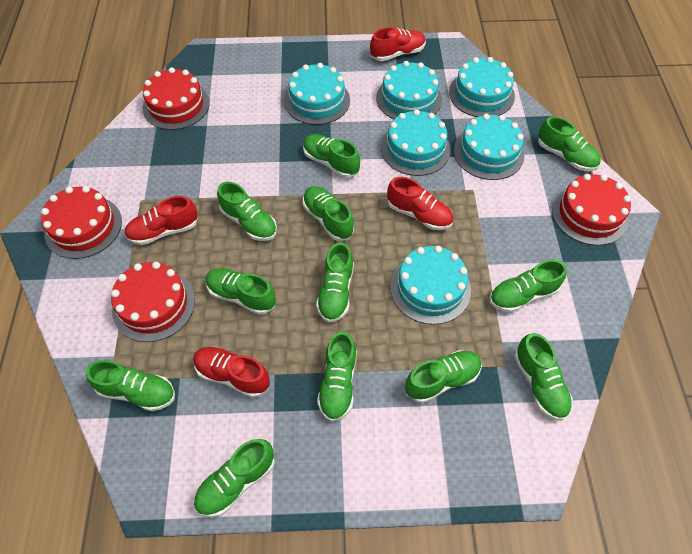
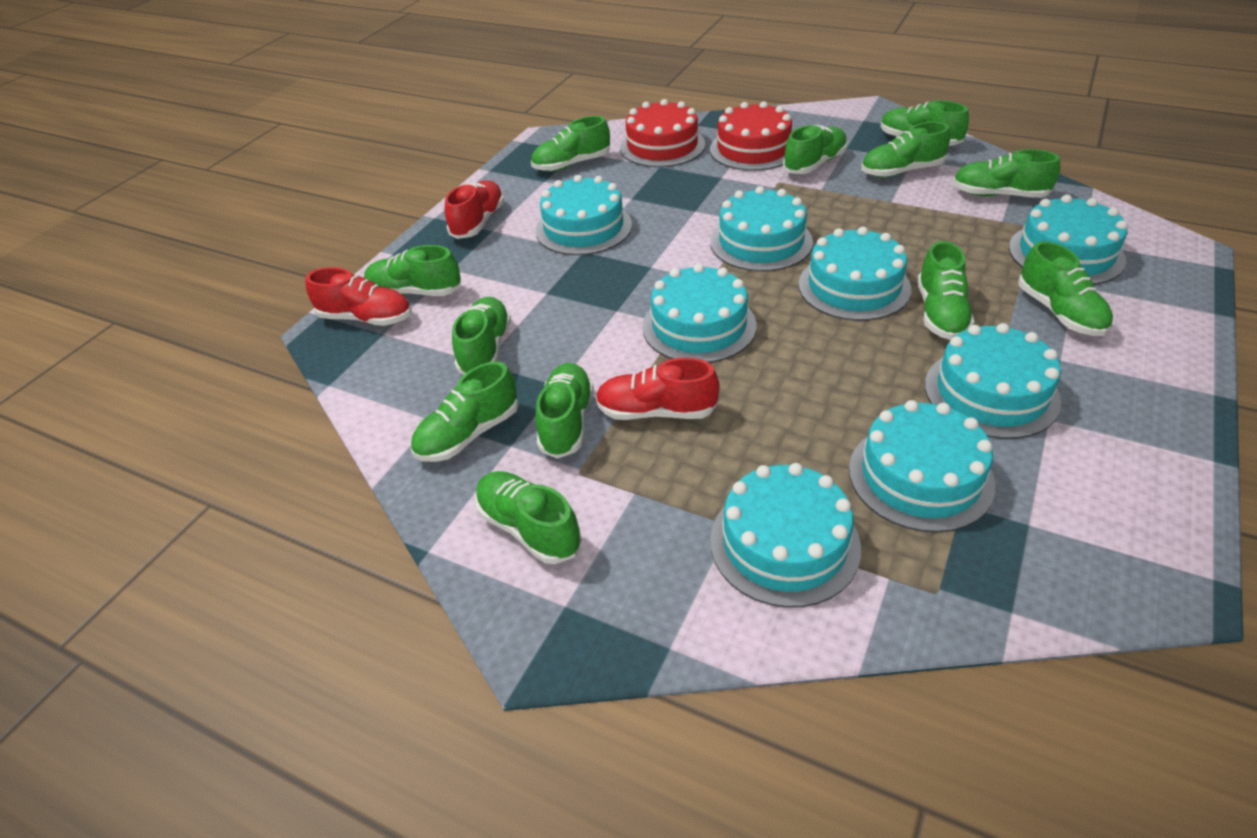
red cake: [41,186,122,259] [111,262,195,342] [143,67,210,130] [552,174,631,246] = 4 -> [620,99,705,167] [710,101,792,171] = 2
red shoe: [124,196,198,245] [193,347,270,398] [370,27,426,61] [387,177,453,230] = 4 -> [306,267,412,326] [445,180,504,239] [595,357,719,420] = 3
turquoise cake: [284,63,350,125] [376,61,442,119] [381,109,451,176] [390,246,471,325] [449,57,515,117] [454,114,524,180] = 6 -> [535,175,632,255] [642,264,757,363] [710,186,813,272] [710,463,861,608] [798,227,911,321] [849,400,996,533] [925,323,1061,439] [1009,195,1128,285] = 8

